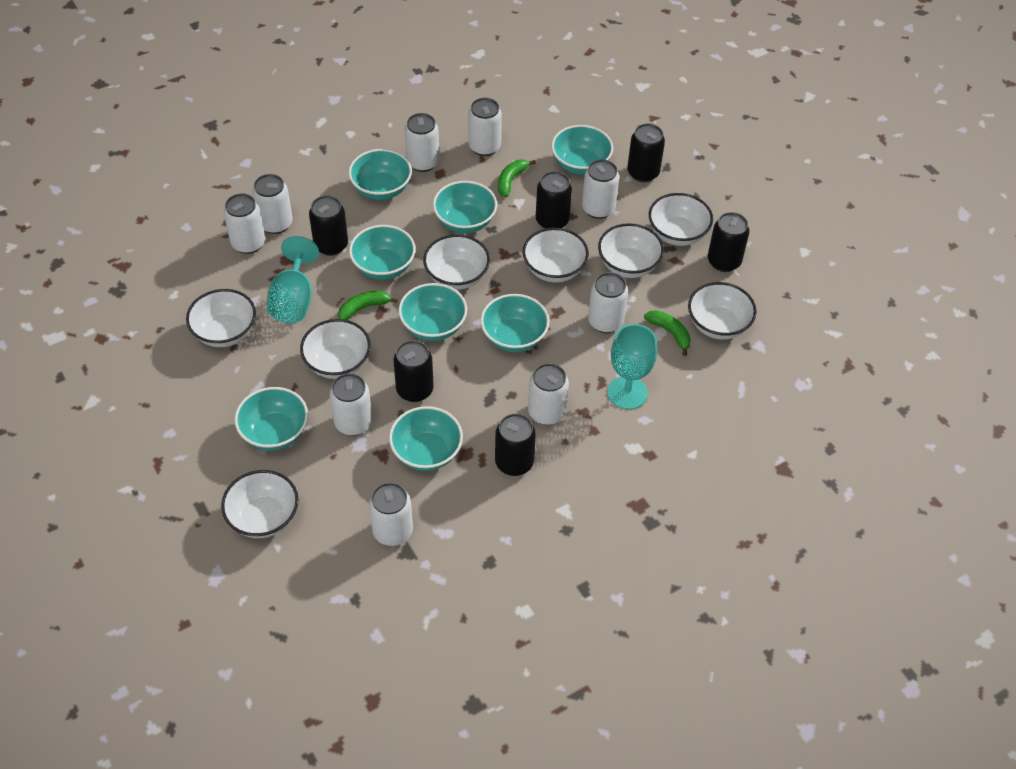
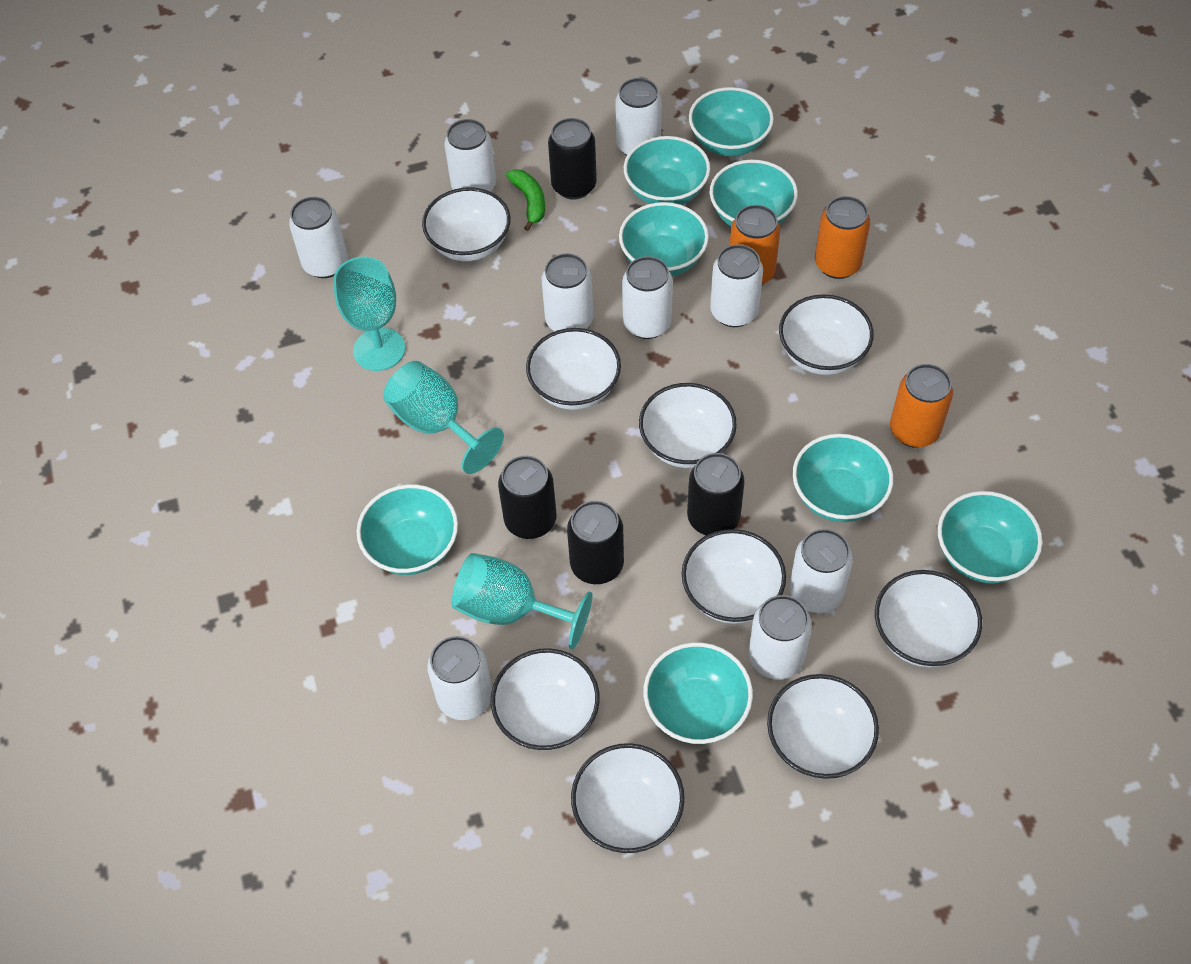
black can: [309,195,348,256] [393,340,434,402] [495,413,536,476] [536,171,572,229] [627,124,665,182] [708,212,749,272] = 6 -> [498,456,556,539] [548,118,597,200] [567,501,624,584] [687,453,744,535] = 4
green banana: [338,291,398,320] [498,159,536,197] [644,310,691,356] = 3 -> [506,169,545,231] = 1
orange can: none = 0 -> [730,205,780,285] [815,196,870,279] [890,364,953,448] = 3
turquoise goblet: [267,236,319,323] [607,324,657,409] = 2 -> [333,257,405,371] [383,361,504,474] [452,553,593,649] = 3
white bowl: [186,289,256,347] [221,470,299,538] [300,319,371,379] [423,234,490,290] [523,228,589,283] [598,223,664,278] [649,193,713,246] [688,282,757,340] = 8 -> [422,187,511,261] [491,648,600,750] [526,328,621,410] [571,743,685,853] [639,383,737,468] [682,529,786,624] [767,674,879,779] [779,294,874,375] [875,570,982,667] = 9

